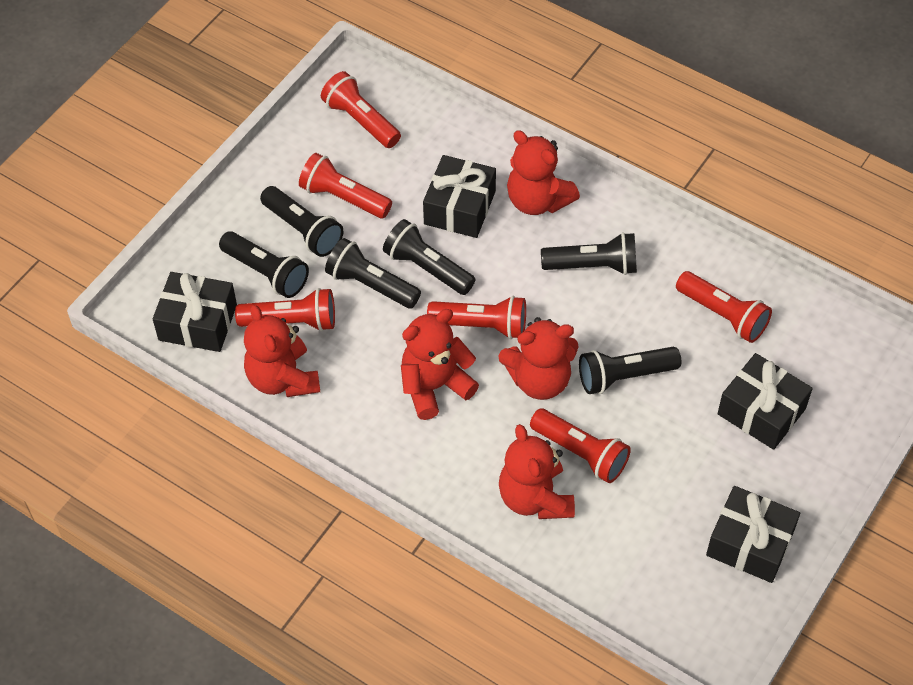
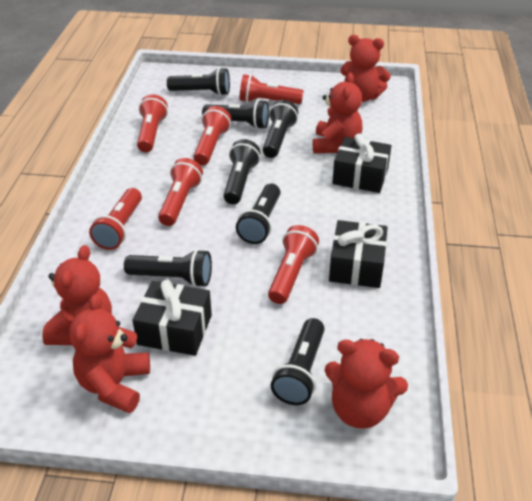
black flashlight: [219,231,309,298] [260,186,344,257] [325,238,421,309] [383,219,475,295] [541,232,637,275] [579,347,681,394] = 6 -> [124,249,212,287] [167,68,230,96] [202,99,269,129] [224,139,261,204] [236,184,280,244] [263,100,298,158] [271,318,325,405] = 7
black gift: [153,272,237,352] [423,155,496,238] [706,486,800,583] [717,353,813,450] = 4 -> [132,279,212,356] [329,220,388,288] [332,134,391,193] = 3

